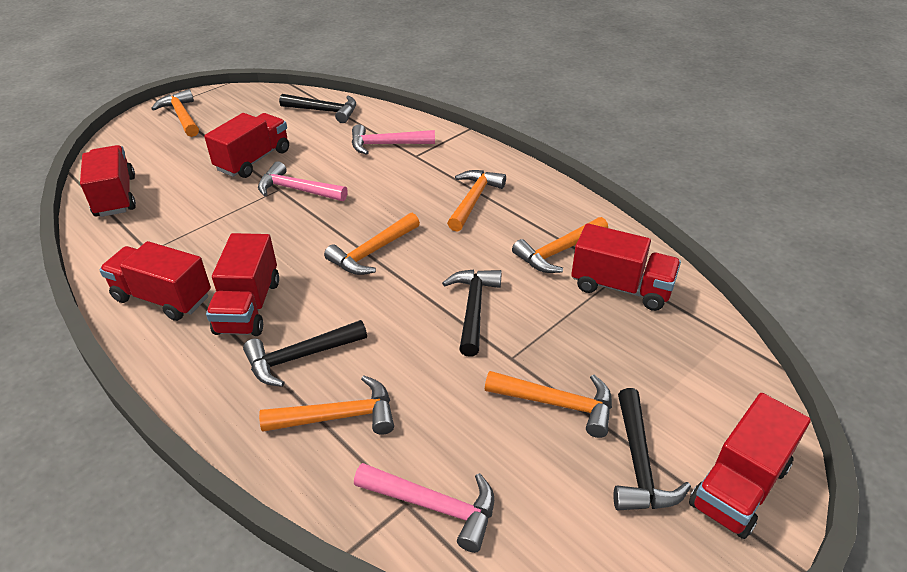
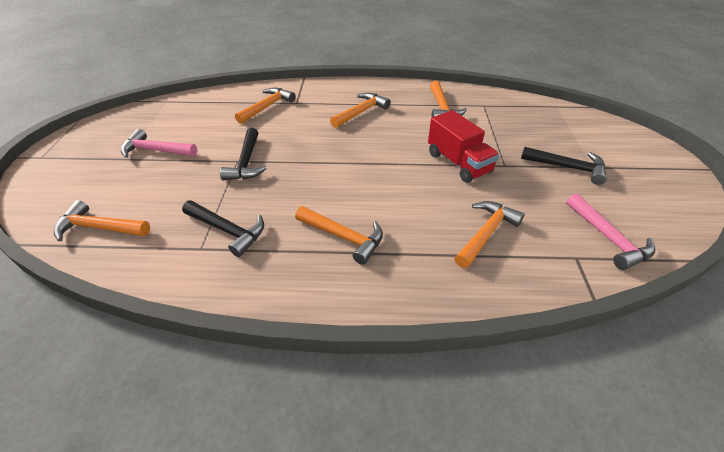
black hammer: [243,320,367,387] [279,94,356,123] [442,269,502,357] [613,388,691,510] = 4 -> [182,200,264,257] [220,128,267,180] [521,147,607,185] = 3
pink hammer: [258,161,348,201] [352,124,435,155] [354,463,494,553] = 3 -> [121,129,197,158] [566,193,655,270] = 2
red truck: [80,145,136,217] [99,241,211,321] [204,113,289,178] [206,233,279,336] [571,223,681,311] [689,393,811,539] = 6 -> [428,110,500,183] = 1

